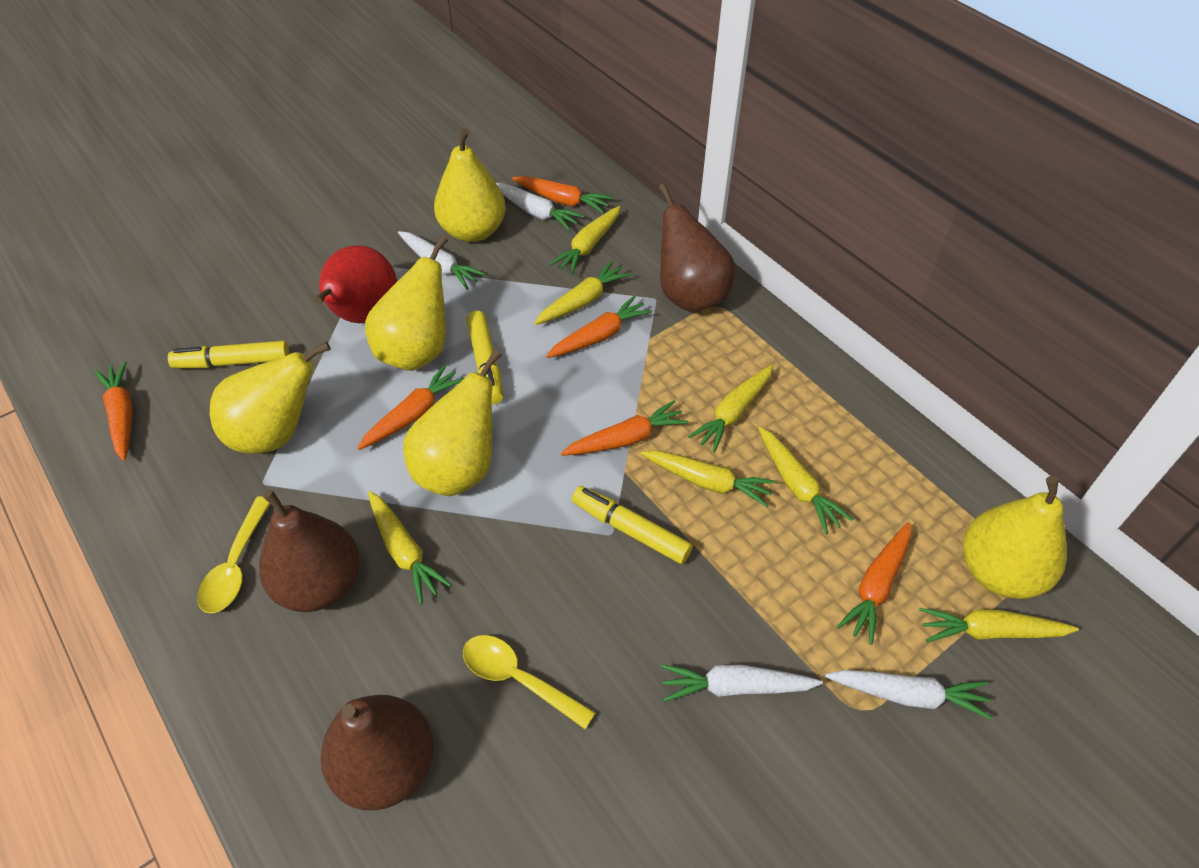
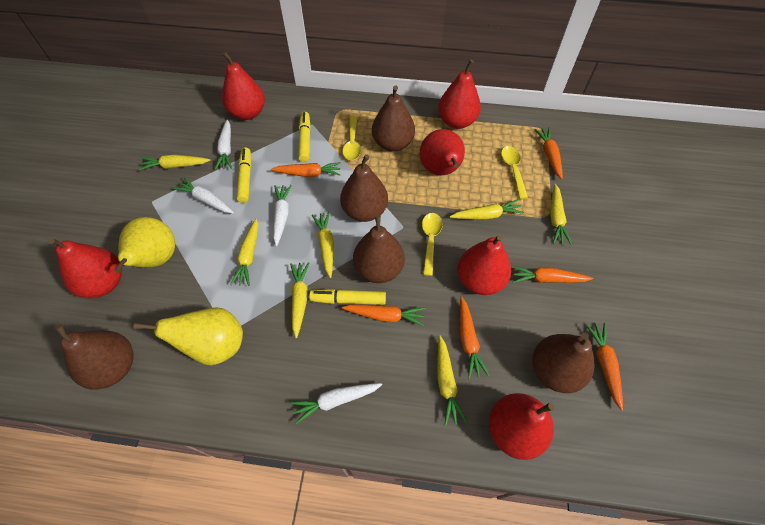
brown pear: [259,489,360,612] [320,695,434,811] [658,184,735,313] = 3 -> [54,324,134,390] [340,154,388,222] [353,215,405,283] [372,85,415,152] [532,333,595,393] = 5
red pear: [314,245,397,323] = 1 -> [48,238,122,298] [222,51,265,120] [420,129,465,176] [438,60,481,129] [458,235,511,295] [489,393,554,460] = 6
yellow pear: [210,341,331,454] [365,236,448,371] [403,349,502,496] [434,128,506,242] [963,476,1067,599] = 5 -> [114,217,175,273] [134,307,243,365] = 2
yellow spoon: [197,496,270,613] [463,635,596,729] = 2 -> [342,116,361,160] [422,213,443,276] [501,146,528,199] = 3

